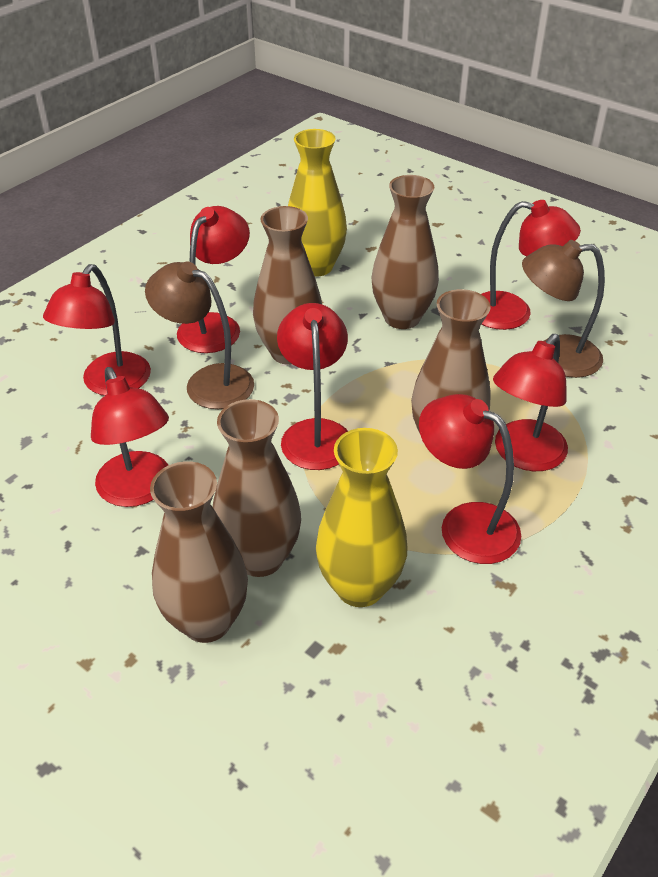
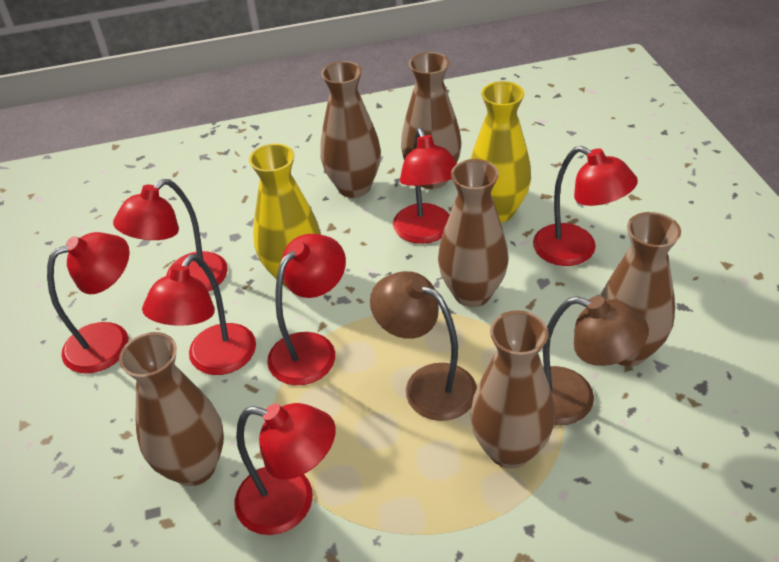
brown vase: [150,461,248,643] [213,399,301,577] [253,206,322,365] [371,175,439,329] [411,289,491,433] = 5 -> [119,332,224,486] [320,61,381,198] [401,52,461,189] [438,159,509,307] [470,310,555,468] [600,212,681,366] = 6

